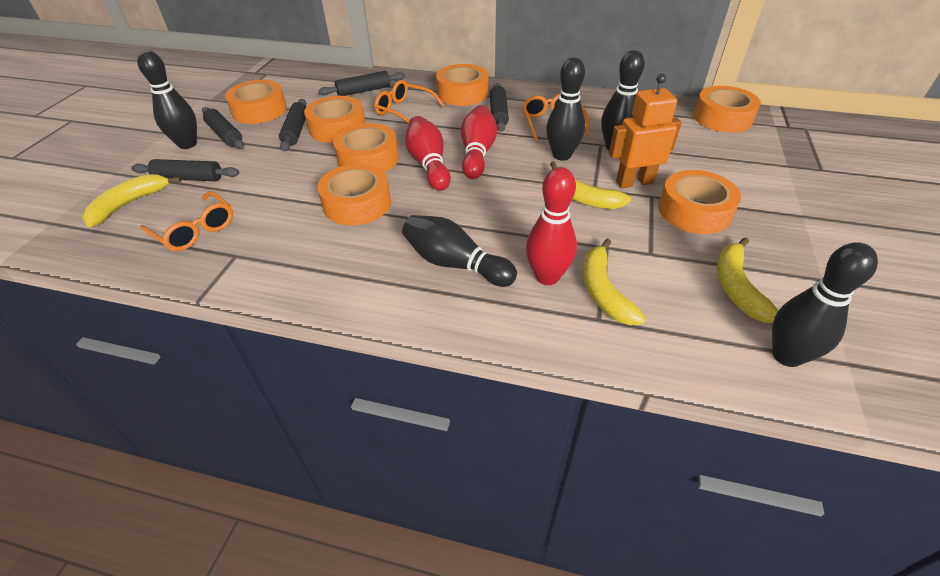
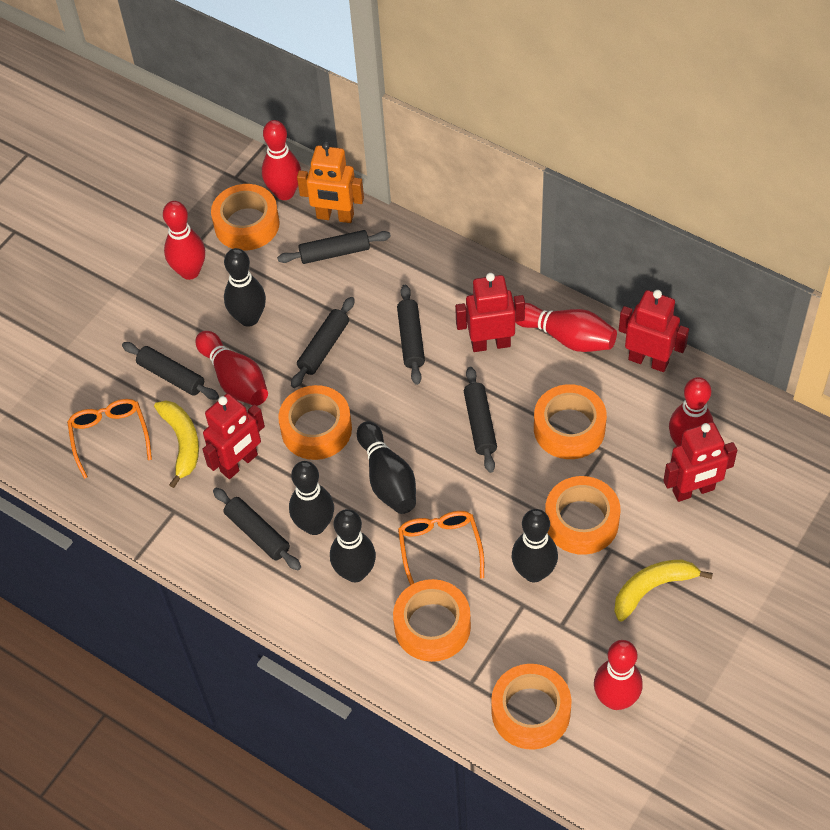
black rolling pin: [131,159,239,181] [202,107,244,149] [279,99,306,151] [318,71,405,96] [490,83,509,132] = 5 -> [122,342,219,400] [213,488,301,570] [277,230,391,264] [291,297,355,388] [397,285,425,385] [464,367,497,473] = 6
orange glasses: [140,191,233,251] [374,80,445,123] [522,93,590,142] = 3 -> [67,399,152,479] [398,511,484,585] = 2
orange tape: [225,80,287,124] [304,96,366,143] [317,164,391,225] [333,123,399,172] [436,64,489,106] [658,170,741,234] [694,86,761,133] = 7 -> [211,184,280,251] [278,385,352,460] [393,579,471,662] [491,664,571,750] [534,384,607,459] [545,476,620,555] = 6
red bowling pin: [405,116,451,191] [461,105,497,179] [526,167,577,285] = 3 -> [163,201,205,280] [195,331,268,406] [262,120,301,200] [515,303,617,352] [594,640,643,710] [669,377,714,446] = 6
red robot: none = 0 -> [202,393,265,479] [455,273,525,352] [619,290,689,372] [663,422,737,502] = 4
yellow banana: [82,174,181,227] [550,161,631,209] [583,239,646,325] [717,237,778,323] = 4 -> [154,401,199,488] [614,560,713,622] = 2

